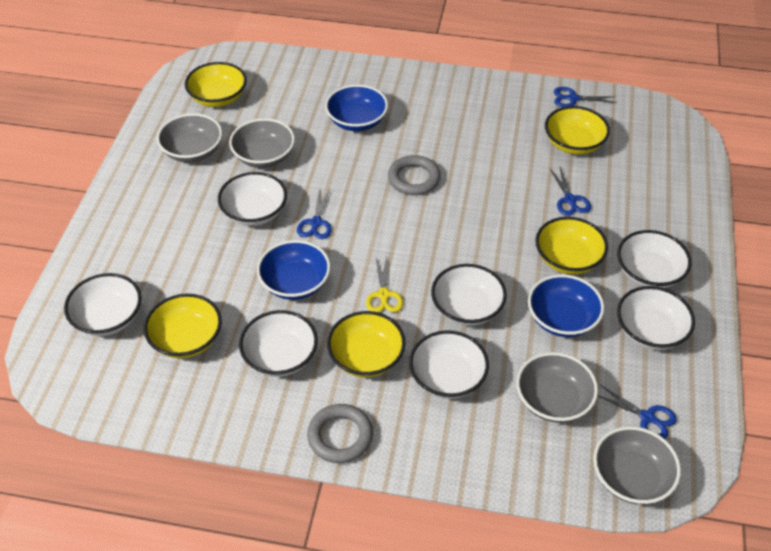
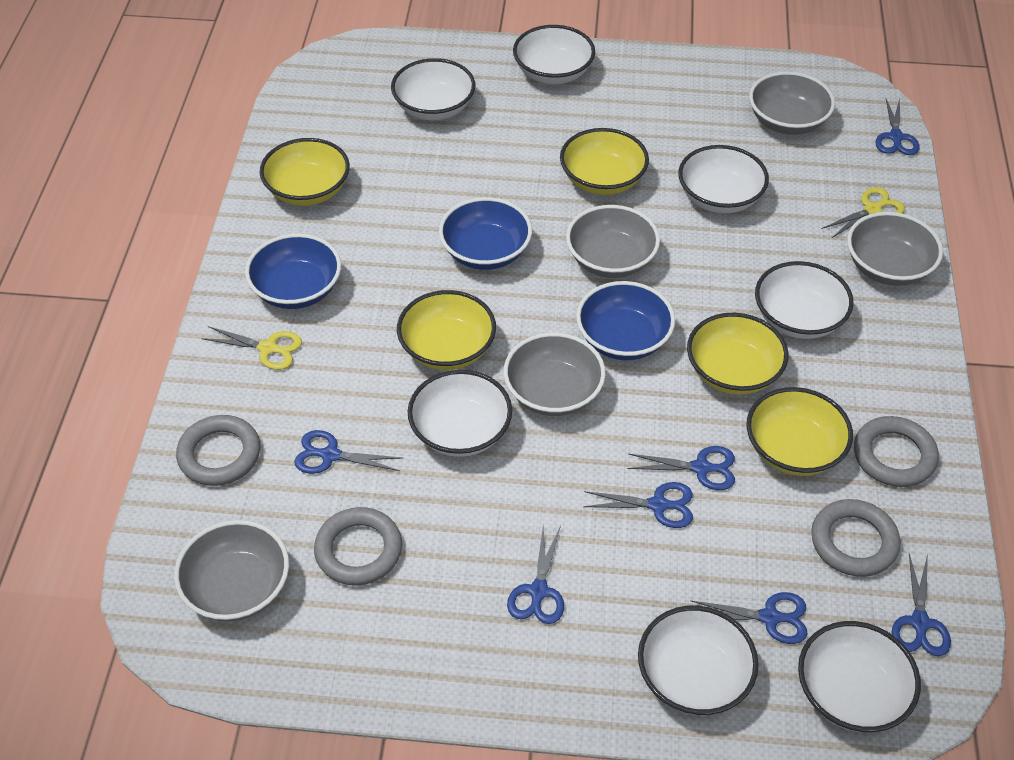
blue scissors: [297,189,332,239] [550,167,591,216] [554,87,617,107] [598,385,676,439] = 4 -> [294,430,402,474] [507,526,564,624] [583,482,693,528] [627,446,735,490] [691,592,807,644] [875,98,919,155] [892,554,951,656] = 7
grey bowl: [157,113,222,163] [229,118,295,168] [516,352,598,423] [593,426,681,504] = 4 -> [174,520,289,621] [503,333,606,416] [566,205,660,278] [749,72,835,135] [847,212,943,286] = 5
grey ring: [307,404,373,463] [388,155,441,195] = 2 -> [176,415,260,486] [314,507,402,586] [811,499,900,577] [854,416,939,487] = 4
yellow scissors: [366,257,403,313] = 1 -> [201,326,302,370] [822,187,905,238] = 2

